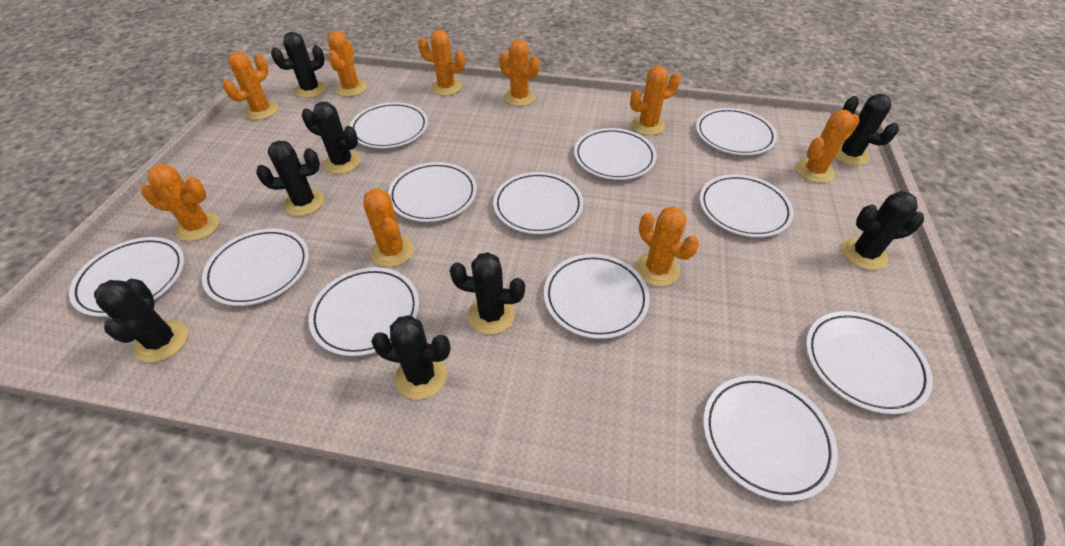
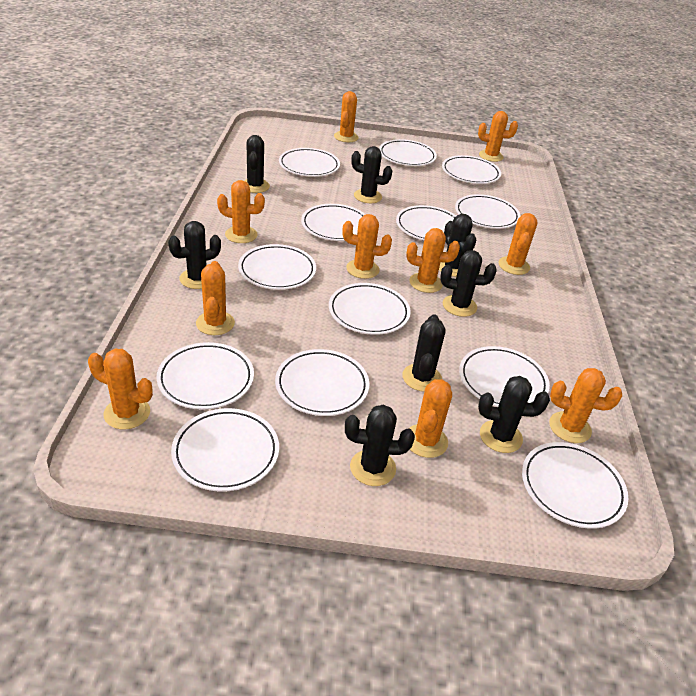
orange cactus: [141,164,220,241] [223,52,279,120] [327,31,367,97] [363,189,414,267] [418,30,465,96] [499,39,539,106] [630,66,681,135] [635,207,699,286] [796,110,860,183] = 9 -> [88,349,153,430] [196,261,235,335] [217,180,265,243] [334,91,359,142] [342,214,392,279] [406,228,460,293] [409,379,452,458] [478,111,518,162] [498,213,537,275] [549,368,622,443] = 10
white plate: [69,237,184,317] [202,229,309,306] [308,267,419,356] [350,102,428,149] [388,162,477,222] [493,172,583,234] [544,254,650,339] [574,128,657,180] [696,108,777,155] [700,174,794,237] [703,376,838,501] [806,311,933,414] = 12 -> [156,342,254,410] [171,408,279,492] [238,244,316,290] [275,349,370,416] [279,148,340,177] [301,204,366,241] [329,283,411,335] [379,139,437,166] [396,205,456,240] [442,155,501,184] [455,194,521,229] [459,346,550,407] [522,442,629,529] = 13

